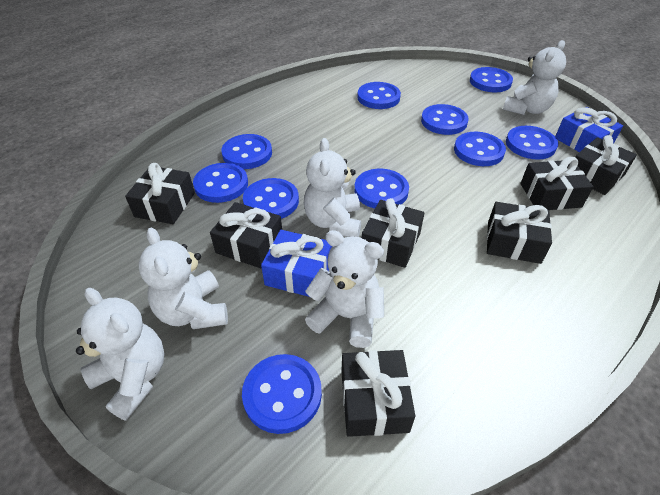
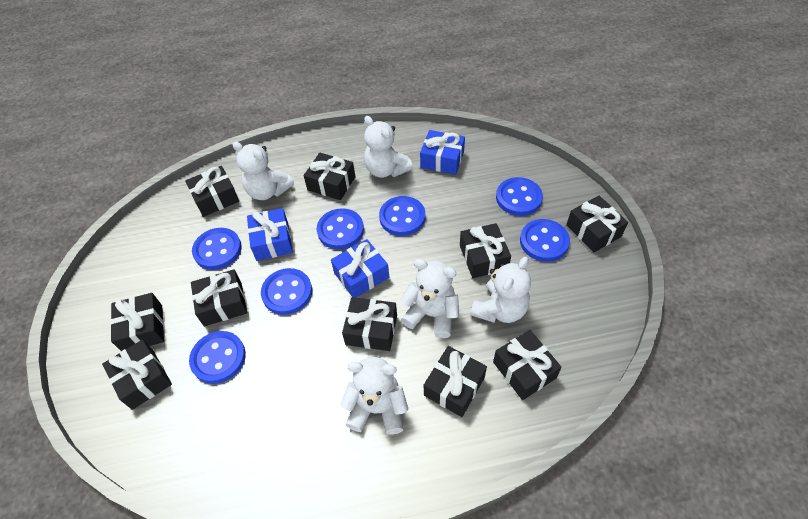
black gift: [125,163,195,224] [210,202,282,268] [341,350,415,437] [362,198,425,268] [487,202,552,264] [520,157,594,210] [575,135,637,195] = 7 -> [102,340,172,410] [110,293,164,351] [185,166,239,217] [191,269,247,326] [304,153,355,200] [342,297,397,351] [424,346,487,417] [460,223,511,278] [493,330,562,400] [566,196,628,253] = 10
blue button: [193,163,248,203] [221,134,272,169] [242,354,322,434] [243,178,299,219] [354,169,409,209] [357,82,401,109] [421,104,469,135] [454,132,506,166] [470,67,513,92] [506,126,558,160] = 10 -> [189,331,246,384] [192,228,242,270] [261,268,312,315] [317,208,364,249] [379,196,425,236] [496,177,543,216] [520,219,570,262] = 7
blue gift: [261,230,332,297] [555,107,623,152] = 2 -> [247,208,293,261] [331,239,389,298] [420,130,465,175] = 3

